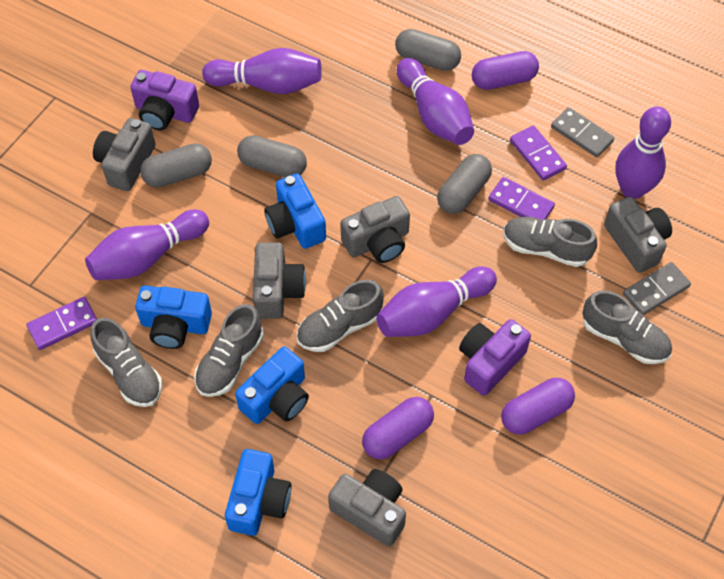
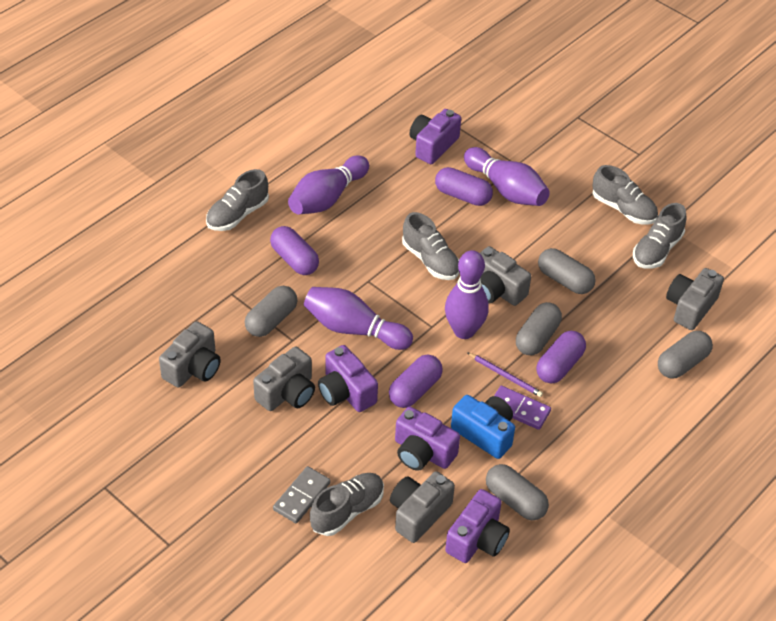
blue camera: [135,285,212,349] [225,449,291,536] [235,347,309,424] [264,173,326,249] = 4 -> [451,395,515,459] = 1
grey capsule: [140,143,212,188] [237,135,307,177] [395,29,461,71] [437,154,492,214] = 4 -> [245,286,298,337] [486,464,549,520] [516,302,562,356] [538,248,596,294] [658,331,713,379] = 5
grey domino: [551,107,614,158] [623,262,691,315] = 2 -> [273,466,331,523] = 1
purple bowling pin: [85,209,209,280] [202,48,322,94] [376,266,497,337] [397,58,474,145] [616,107,671,199] = 5 -> [288,155,369,215] [304,287,413,350] [445,250,489,339] [464,147,550,206] = 4
purple camera: [130,70,199,130] [459,319,531,396] = 2 -> [318,345,378,412] [395,407,460,471] [410,109,461,164] [445,489,510,563] = 4
purple capsule: [362,397,434,459] [472,51,539,90] [501,378,575,434] = 3 -> [270,226,319,275] [389,355,443,408] [435,167,493,206] [536,331,586,384] = 4
purple domino: [26,297,97,350] [488,177,555,220] [510,125,567,181] = 3 -> [494,386,551,430] = 1
purple pencil: none = 0 -> [467,352,543,397] = 1

